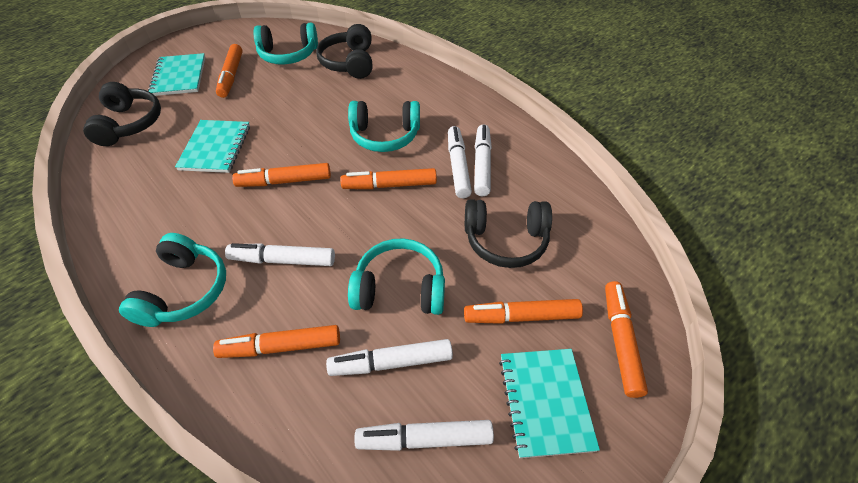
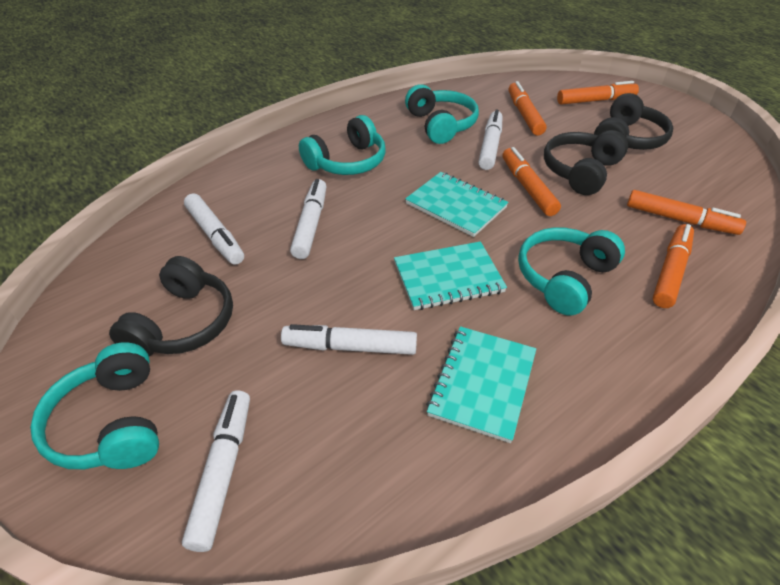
orange marker: [213,325,340,358] [216,44,243,98] [232,163,331,187] [340,168,437,189] [464,299,583,324] [605,281,648,398] = 6 -> [502,147,561,216] [509,81,547,136] [557,81,639,105] [627,190,746,235] [653,224,694,308] = 5

